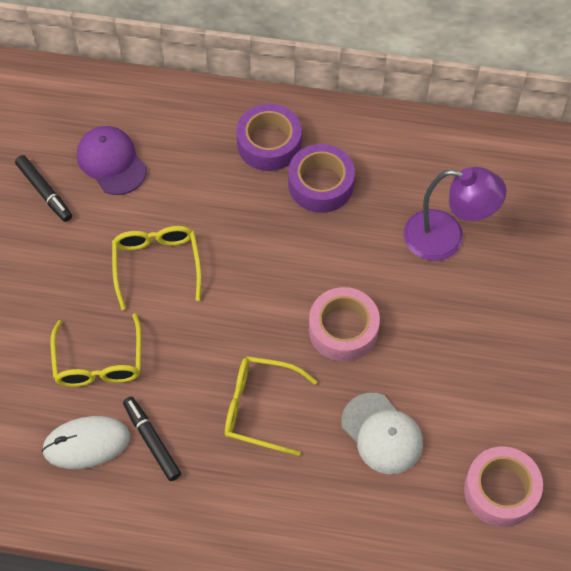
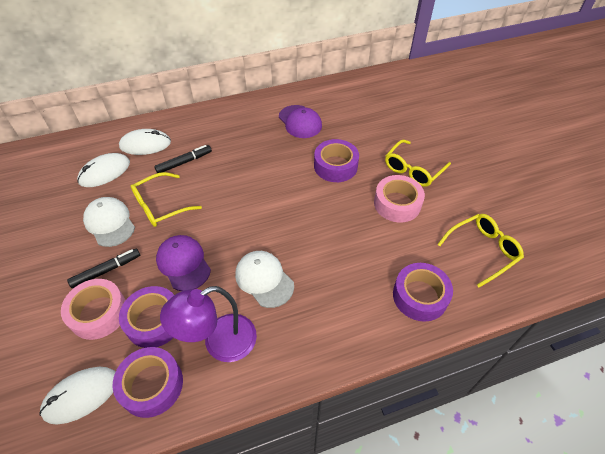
purple cap: [77,126,147,195] = 1 -> [156,235,211,291] [279,105,322,138] = 2
purple tape: [236,104,302,171] [288,144,355,213] = 2 -> [112,347,183,418] [119,286,174,348] [314,139,359,182] [393,263,453,322] = 4
white cap: [341,393,423,474] = 1 -> [83,197,135,247] [235,251,294,308] = 2
white mouse: [42,416,130,469] = 1 -> [39,367,115,425] [77,153,130,187] [119,129,171,155] = 3

